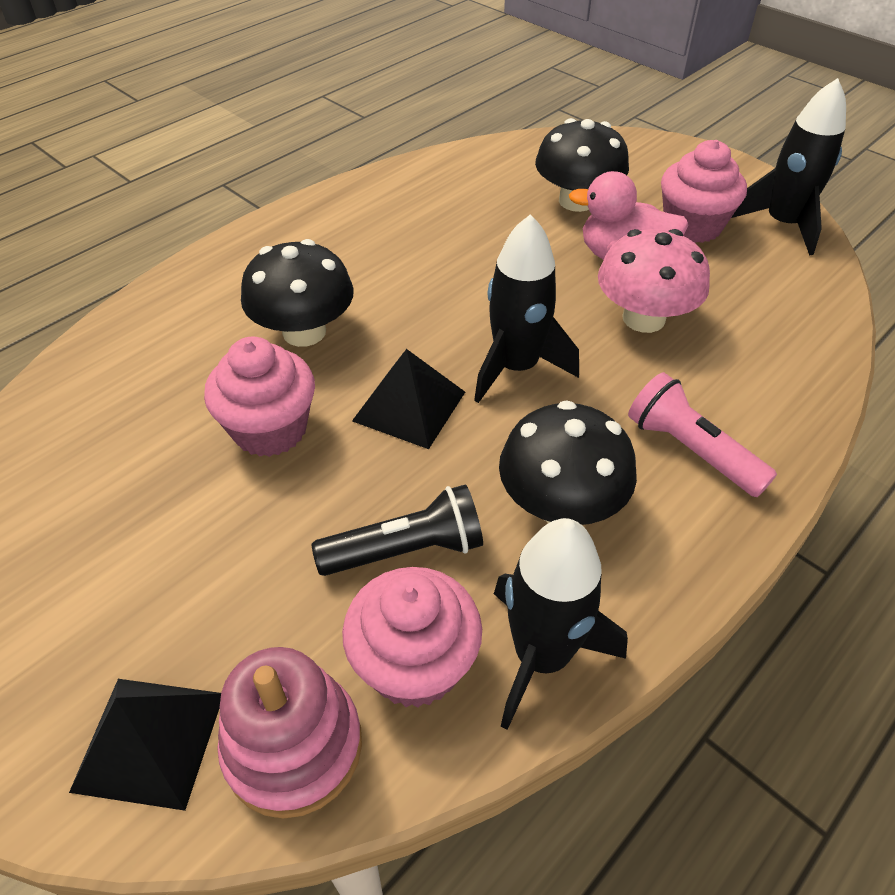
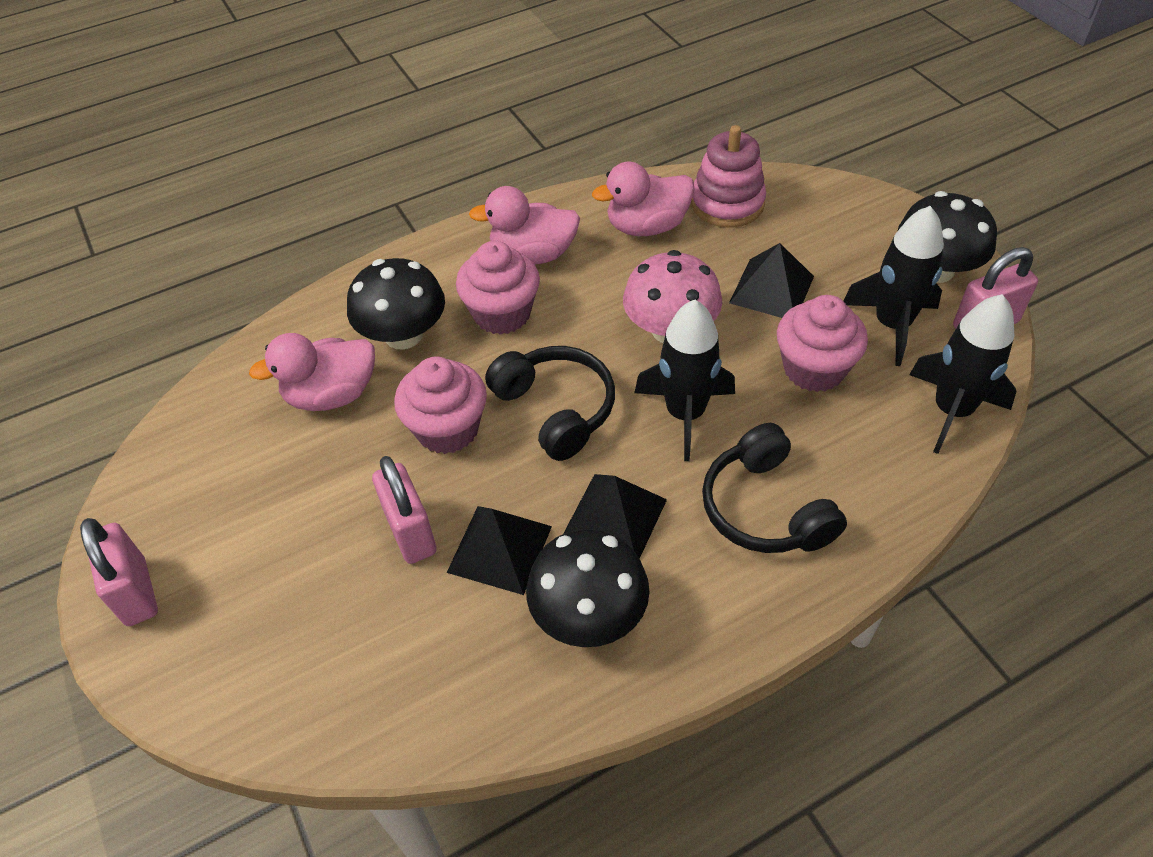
black flashlight: [312,484,483,576] = 1 -> none = 0
black headphones: none = 0 -> [485,346,615,461] [702,423,847,553] = 2
black pyramid: [69,679,221,811] [352,349,465,449] = 2 -> [447,506,552,595] [563,474,667,559] [729,243,814,318] = 3
pink duck: [569,171,689,260] = 1 -> [249,333,375,411] [469,186,580,264] [592,161,695,236] = 3
pink flashlight: [628,372,777,497] = 1 -> none = 0
pink padlock: none = 0 -> [80,518,158,626] [372,456,437,564] [953,247,1038,328] = 3

